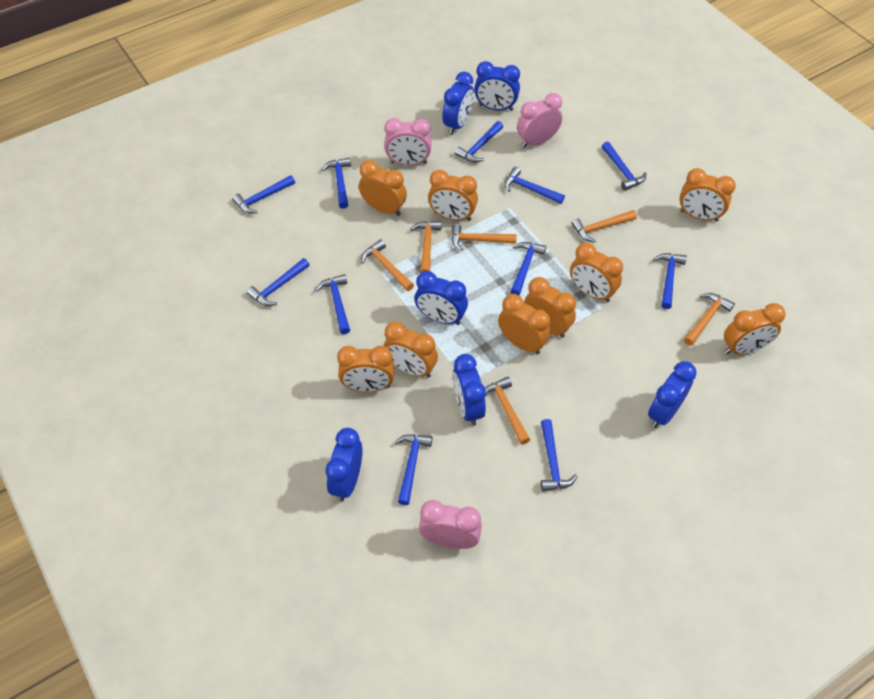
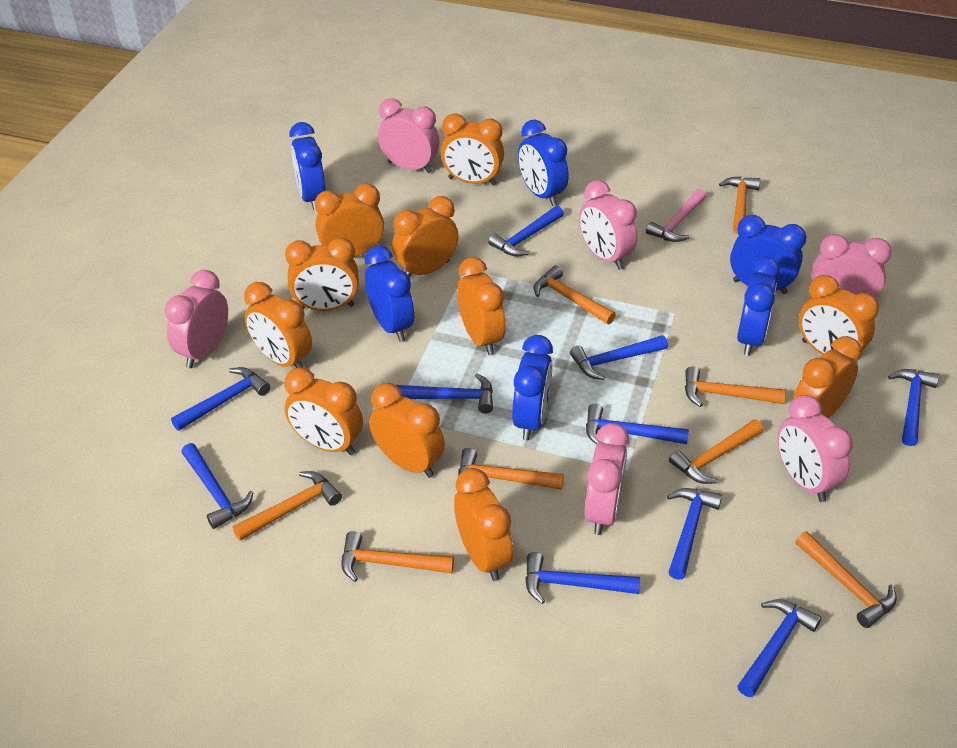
blue hammer: [232,175,295,214] [247,258,310,306] [315,274,350,334] [321,158,351,209] [395,434,433,505] [455,121,503,163] [504,167,565,204] [510,242,546,295] [541,419,577,491] [602,141,646,191] [653,253,687,309] = 11 -> [171,367,270,431] [181,443,254,529] [397,373,493,413] [488,206,564,256] [525,552,640,604] [570,335,668,380] [586,404,689,444] [667,488,722,580] [737,599,822,697] [888,369,939,446] = 10
orange clock: [337,346,394,392] [359,160,407,216] [384,321,438,378] [428,170,478,221] [498,294,551,355] [524,277,576,338] [570,243,623,302] [679,168,736,222] [724,303,786,355] = 9 -> [244,282,312,368] [285,238,359,311] [285,367,363,455] [315,184,384,257] [369,383,445,478] [392,196,459,277] [440,114,504,185] [454,468,513,581] [457,257,506,355] [792,336,862,419] [799,275,879,359] = 11
orange hammer: [361,239,414,291] [410,221,442,273] [451,223,517,251] [485,377,530,445] [571,210,637,243] [684,293,735,346] = 6 -> [233,471,342,541] [341,531,454,582] [458,448,564,490] [534,265,616,324] [669,419,763,484] [685,366,786,407] [719,176,761,234] [795,531,897,628] = 8
pink clock: [384,118,432,166] [419,500,482,549] [517,93,562,148] = 3 -> [165,270,228,368] [378,99,439,173] [579,180,637,270] [584,423,629,535] [777,395,853,502] [811,234,891,298] = 6
pink hammer: none = 0 -> [646,189,706,242] = 1

